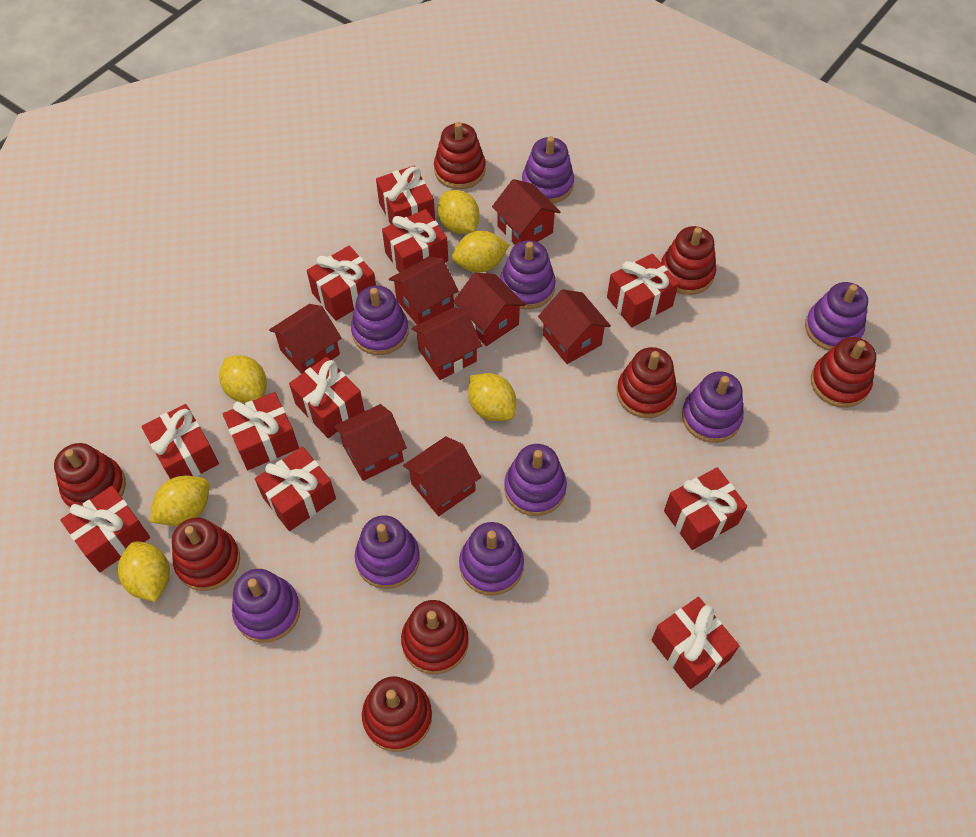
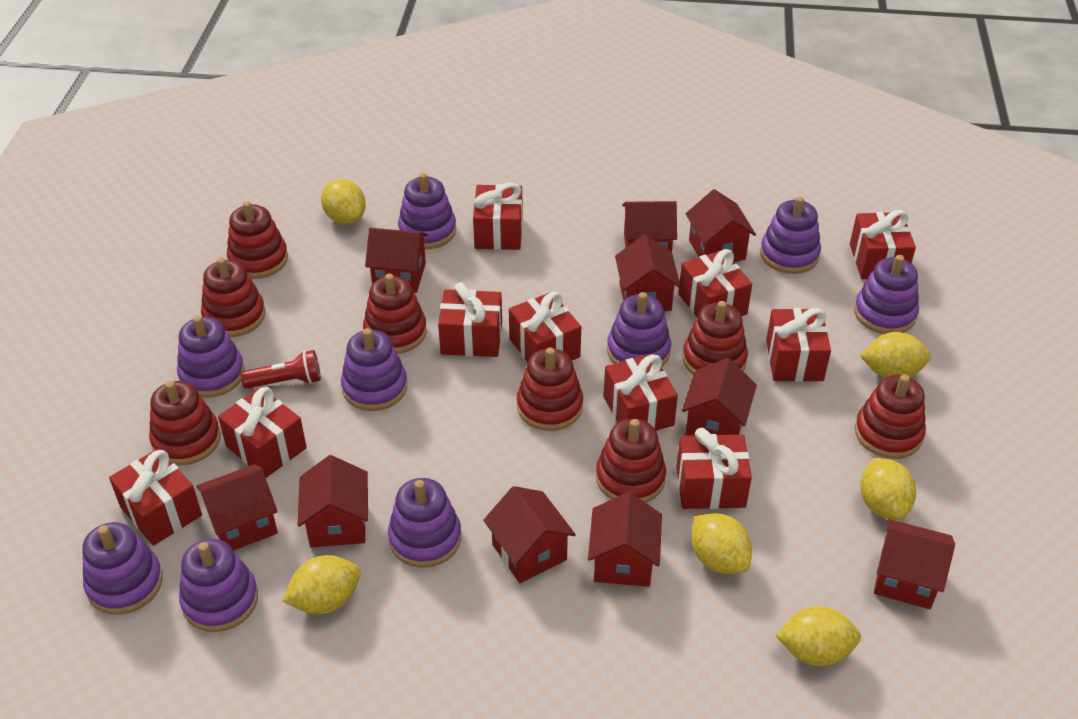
red flashlight: none = 0 -> [241,350,321,389] = 1
red gift: [60,486,150,572] [141,404,219,479] [223,392,299,470] [255,447,336,531] [289,357,364,438] [307,246,376,321] [376,165,435,224] [382,209,448,273] [607,253,679,327] [652,597,739,689] [664,467,747,550] = 11 -> [109,448,202,546] [218,387,307,478] [438,282,502,357] [473,183,523,250] [509,292,581,362] [603,354,678,431] [676,428,752,509] [678,249,752,317] [766,308,831,382] [850,210,916,279] = 10
red house: [269,304,341,374] [334,404,407,481] [389,257,459,325] [403,436,481,516] [411,307,482,380] [453,273,526,346] [492,179,560,245] [538,289,611,364] = 8 -> [196,464,278,551] [298,455,368,547] [365,228,428,293] [483,486,576,583] [588,492,662,587] [615,234,681,311] [622,201,677,252] [682,358,757,436] [686,189,756,262] [874,519,955,609] = 10

